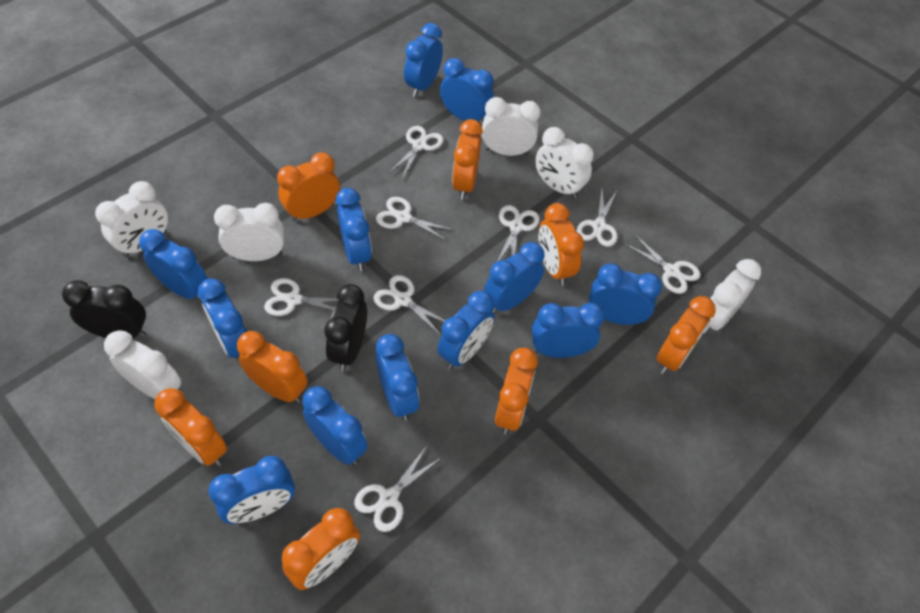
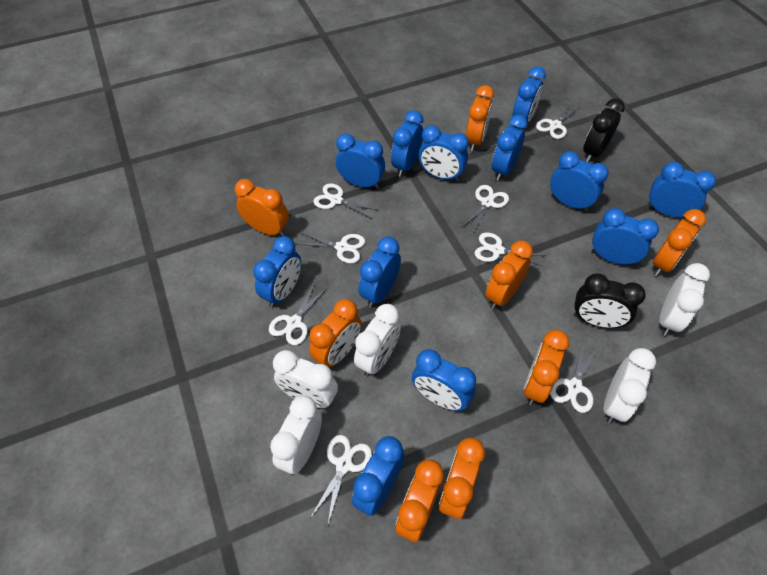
white clock: [95,181,168,257] [104,330,181,399] [214,203,284,261] [482,97,541,156] [535,127,594,198] [703,259,761,334] = 6 -> [270,396,322,474] [273,350,338,408] [354,304,401,377] [604,348,656,423] [660,263,710,336] = 5

